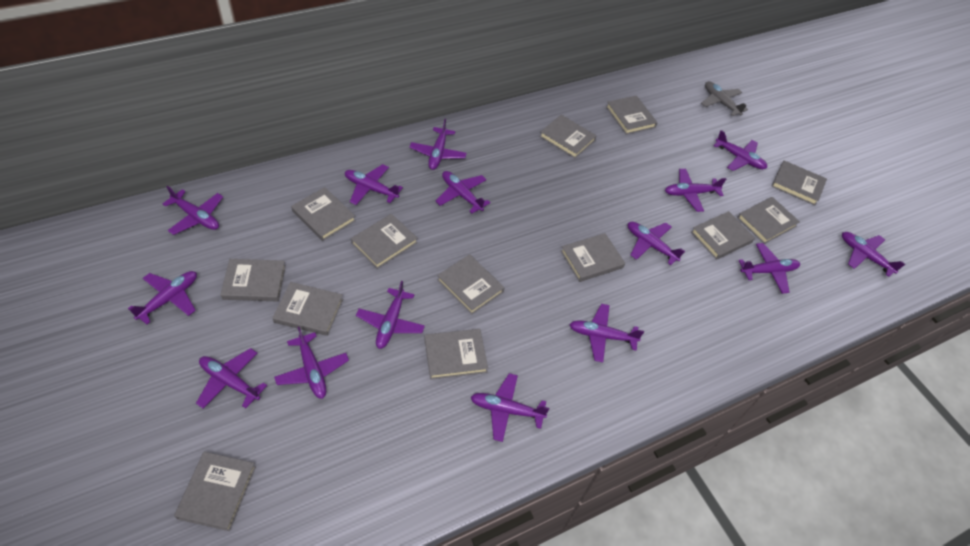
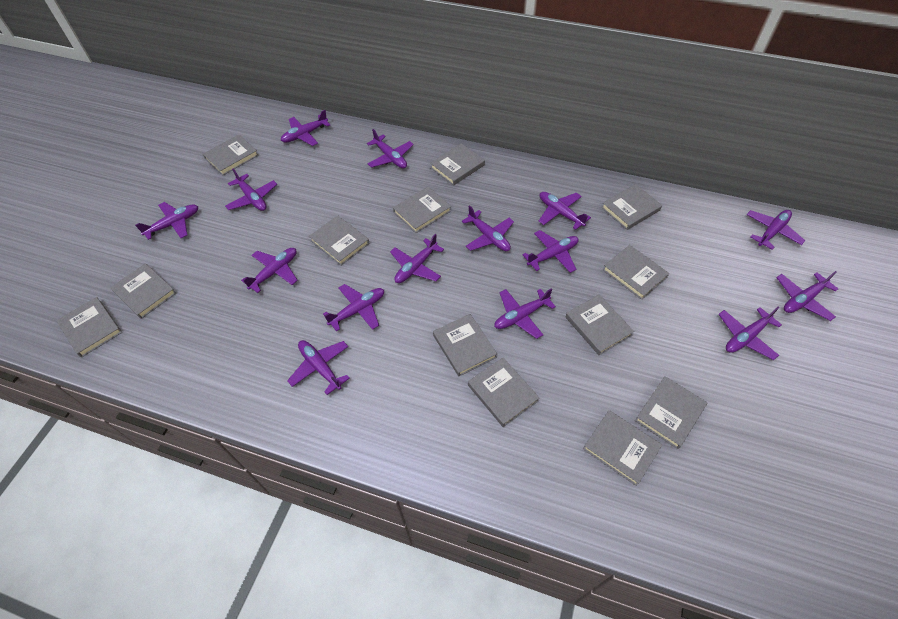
grey plane: [701,81,748,116] = 1 -> none = 0

